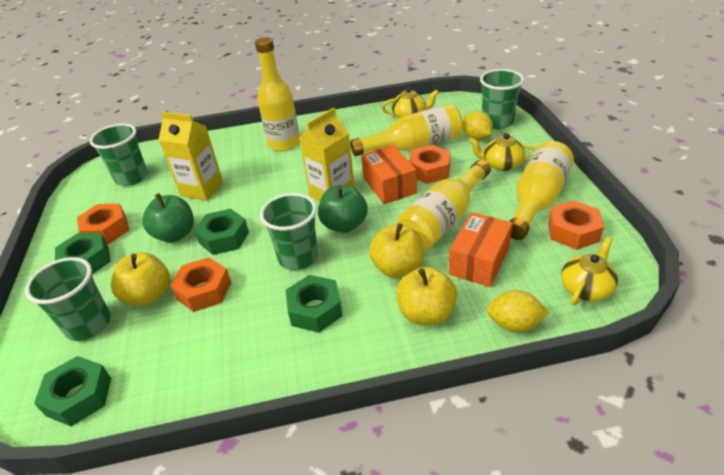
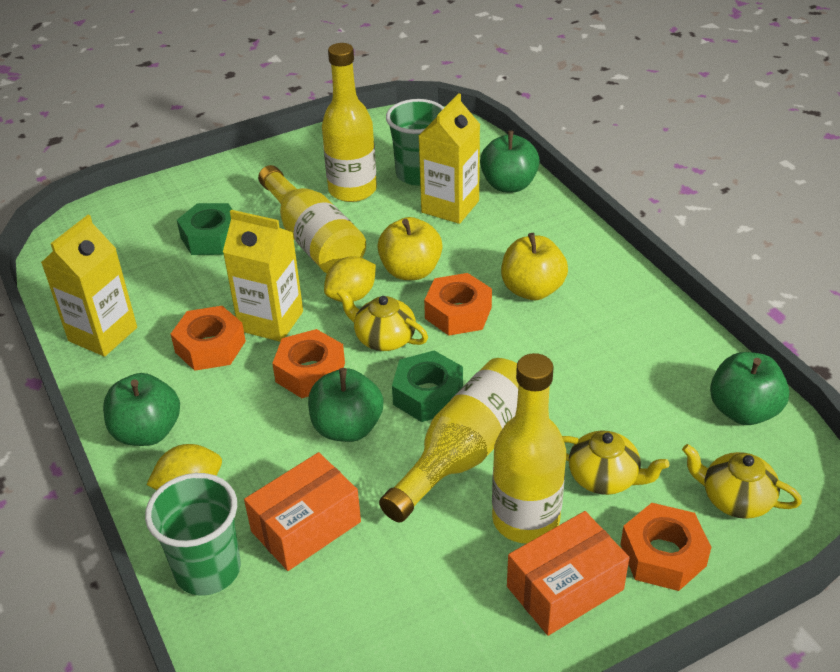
green apple: [142,193,194,243] [318,184,368,233] = 2 -> [103,373,180,446] [308,368,383,442] [480,130,540,192] [710,352,789,425] = 4
green cup: [25,257,111,341] [90,123,148,186] [260,193,318,270] [480,69,524,129] = 4 -> [145,473,241,596] [386,99,444,186] = 2
green nut: [34,356,111,426] [55,233,110,274] [194,209,249,255] [286,275,343,333] = 4 -> [177,203,233,255] [392,350,463,422] = 2
yellow apple: [111,252,170,306] [369,223,424,278] [396,267,457,325] = 3 -> [377,217,443,280] [501,233,568,300] = 2
yellow carton: [159,112,223,201] [299,108,355,201] = 2 -> [41,215,137,357] [223,210,303,342] [419,93,480,224] = 3

